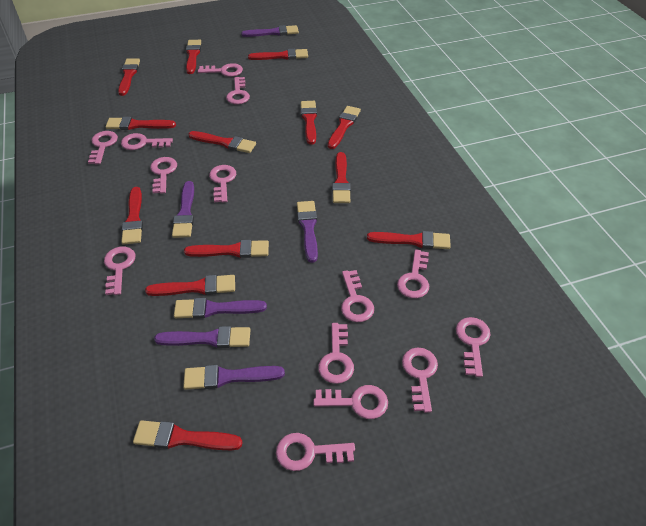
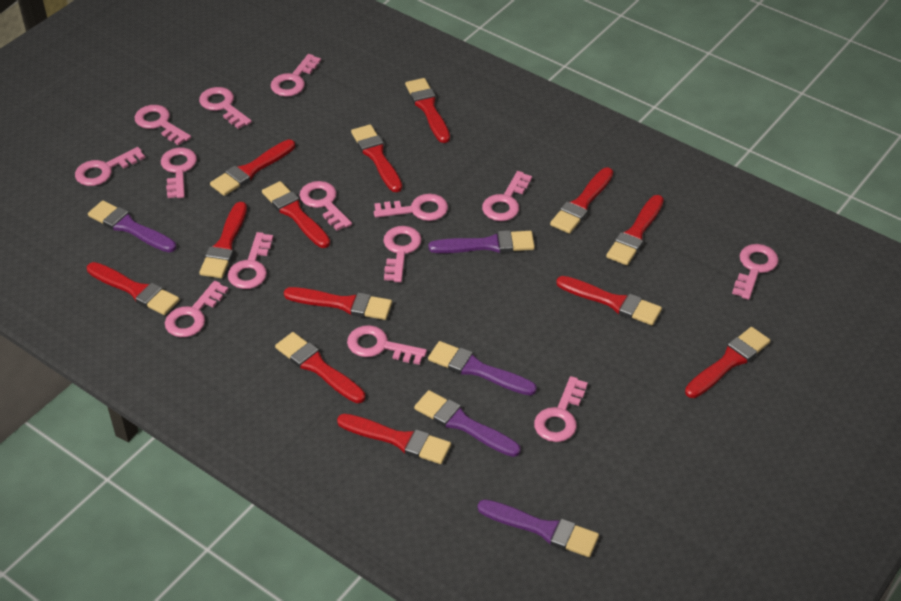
purple brush: [154,326,250,348] [172,181,194,238] [174,298,267,319] [183,365,285,390] [241,25,299,37] [297,201,318,263] = 6 -> [88,200,176,253] [414,390,521,457] [428,230,535,253] [428,341,537,396] [478,499,599,557] = 5

